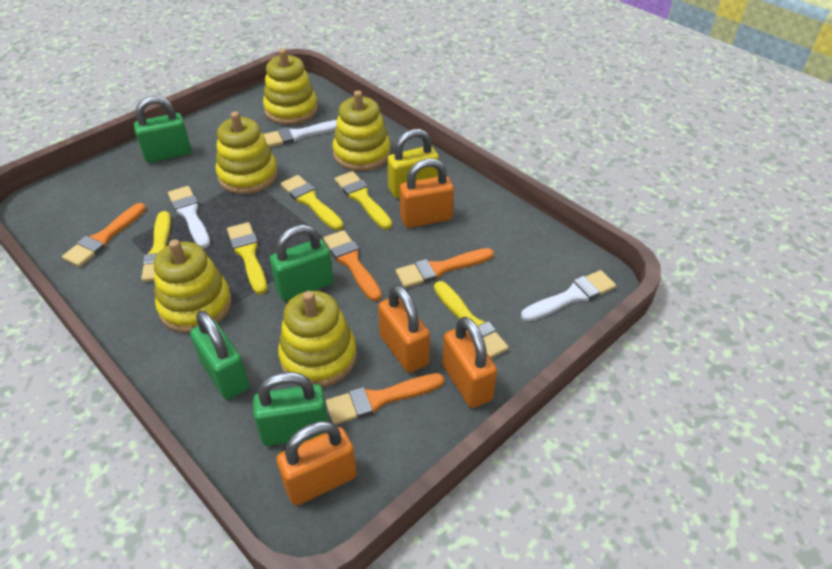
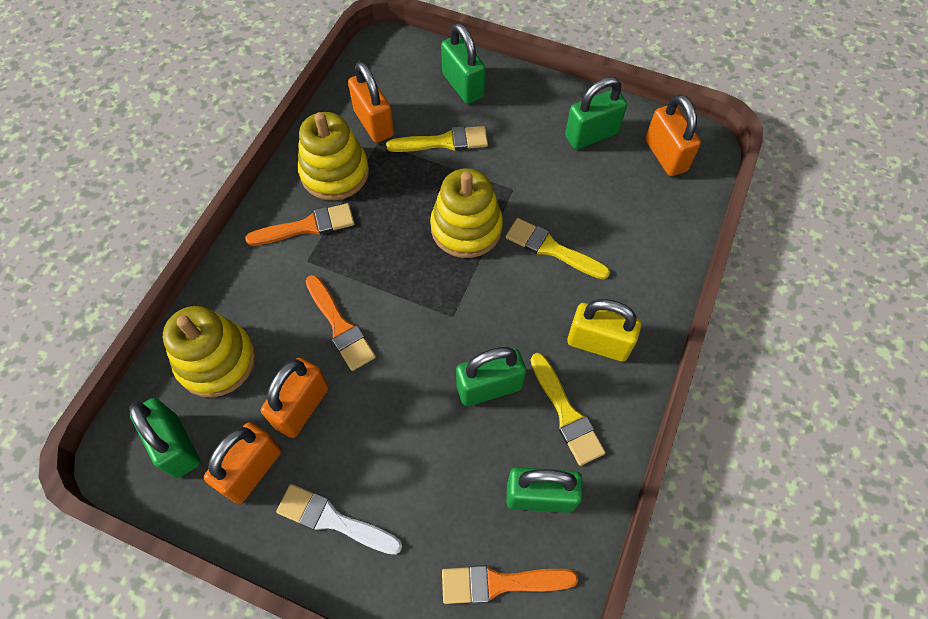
green padlock: [134,96,192,163] [190,311,249,400] [253,372,328,446] [270,225,333,301] = 4 -> [129,398,201,478] [441,23,485,104] [456,347,526,406] [506,467,583,513] [565,77,627,149] = 5
orange brush: [62,203,146,267] [323,230,382,301] [326,373,444,425] [396,248,494,288] = 4 -> [245,203,354,246] [306,275,376,371] [442,565,578,604] = 3
white brush: [168,186,210,248] [263,120,337,147] [521,270,616,322] = 3 -> [276,484,402,555] = 1
yellow brush: [141,211,171,282] [227,222,267,295] [281,175,343,230] [335,171,392,229] [434,281,509,358] = 5 -> [386,126,488,152] [506,218,610,280] [530,353,606,466] = 3
yellow stacking toy: [154,239,232,333] [216,111,278,194] [263,48,318,125] [278,291,357,387] [332,90,391,171] = 5 -> [163,306,255,398] [298,112,369,200] [430,168,503,258] = 3

